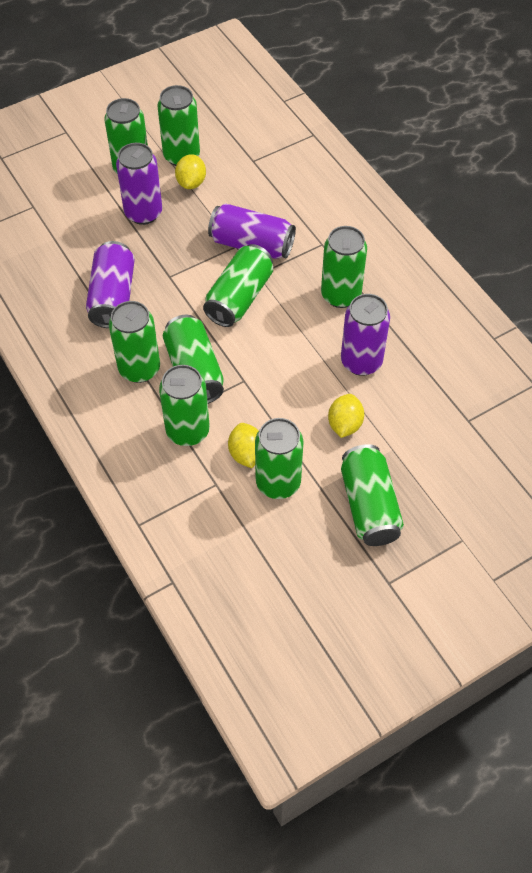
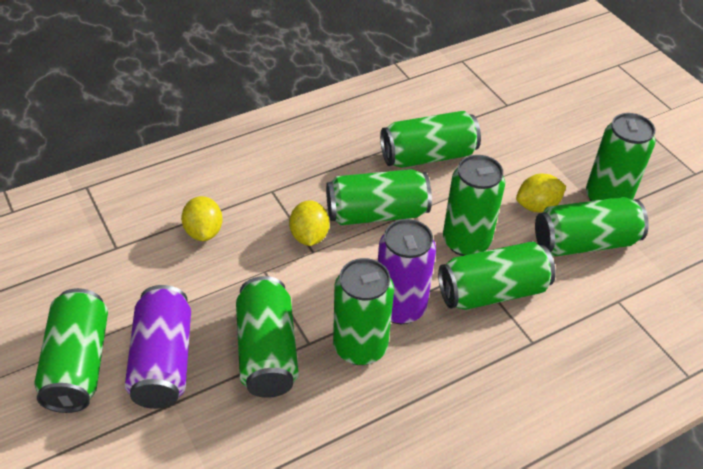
purple can: [86,241,135,328] [116,143,162,225] [208,203,296,259] [341,294,390,376] = 4 -> [125,285,191,409] [378,219,436,324] = 2

